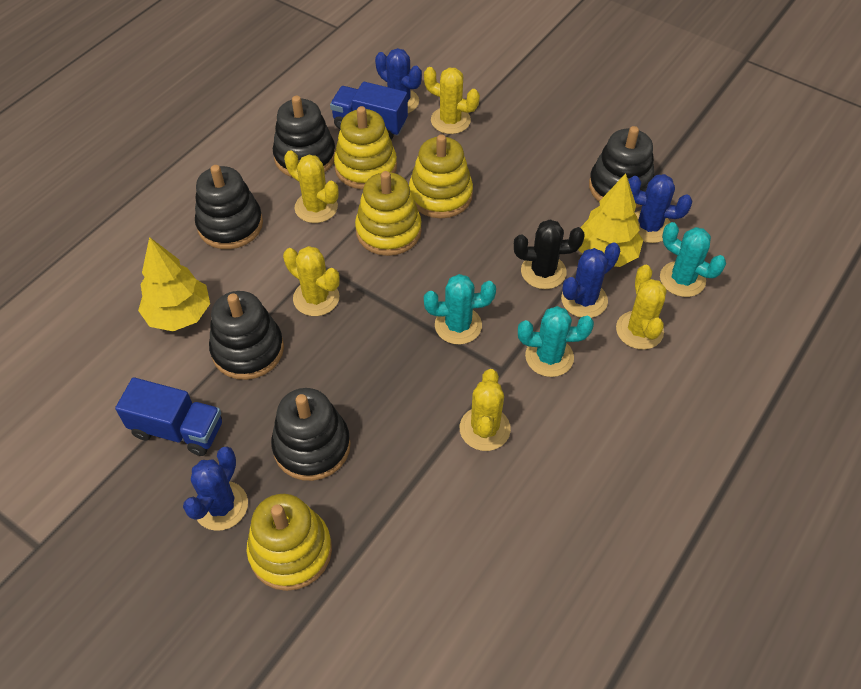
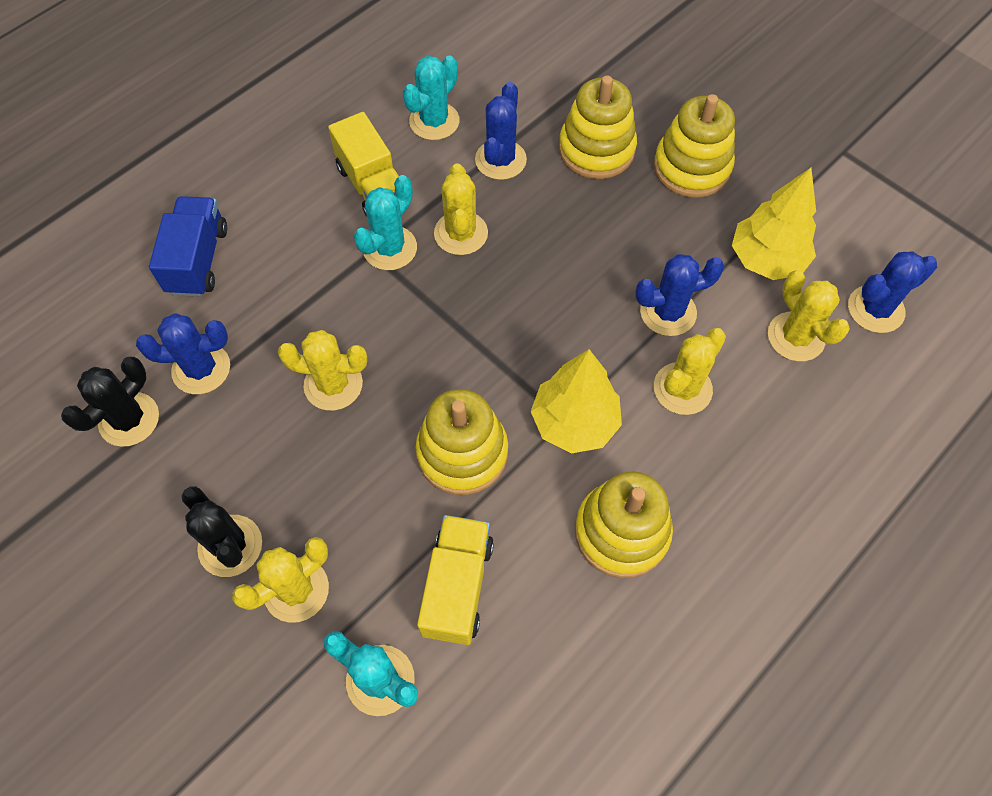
black cactus: [514,220,585,289] = 1 -> [61,357,159,447] [181,486,262,577] = 2
black stacking toy: [195,165,263,249] [209,291,284,380] [271,388,351,481] [273,96,336,177] [589,126,654,208] = 5 -> none = 0
blue truck: [115,377,222,456] [330,82,408,139] = 2 -> [149,196,227,297] = 1
yellow truck: none = 0 -> [328,112,399,217] [417,515,494,645] = 2

